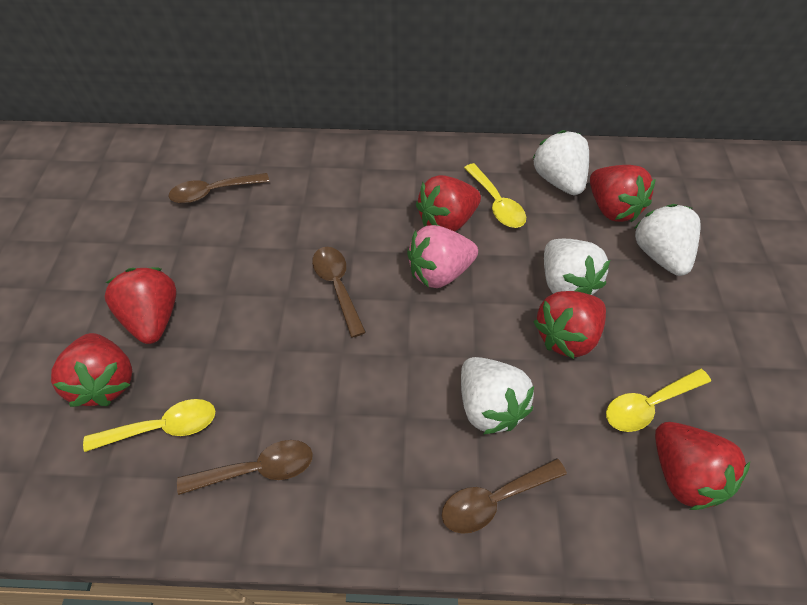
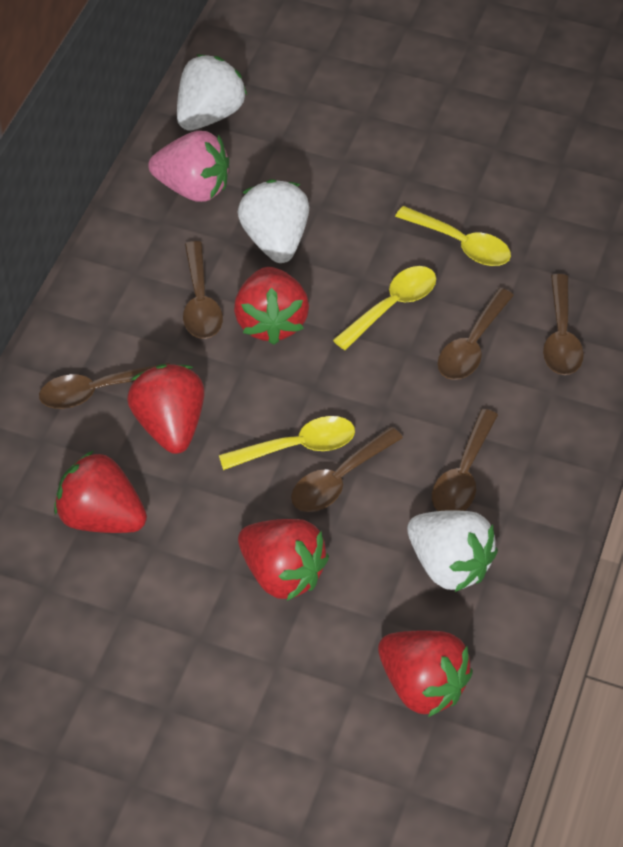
brown spoon: [169,173,269,204] [177,440,313,495] [312,247,366,338] [442,458,567,534] = 4 -> [39,363,171,409] [183,241,223,339] [291,427,403,512] [432,409,498,511] [438,288,514,380] [543,274,584,375] = 6
red strawberry: [51,333,132,407] [104,267,177,344] [416,175,481,232] [533,291,606,359] [590,165,655,222] [655,422,750,510] = 6 -> [54,450,147,533] [127,364,205,454] [234,267,309,345] [238,519,329,601] [378,630,473,717] = 5
white strawberry: [461,357,534,434] [532,130,589,195] [544,239,610,295] [634,204,701,276] = 4 -> [177,55,247,131] [238,179,309,263] [407,510,498,592] = 3

